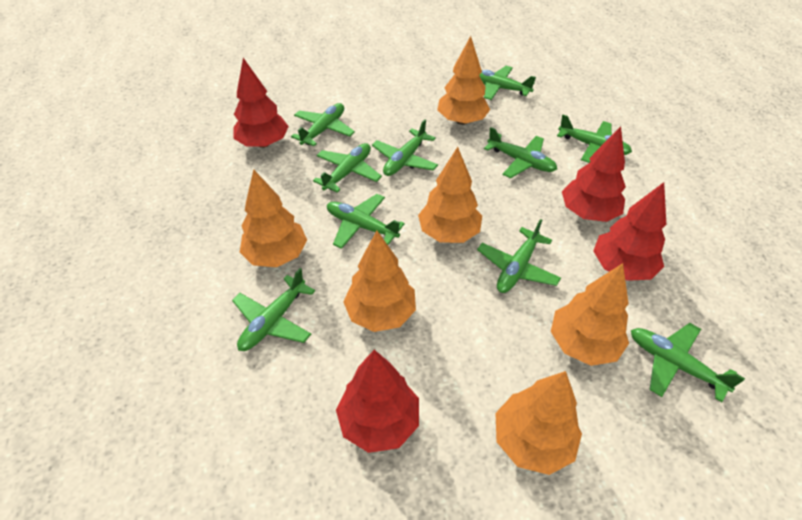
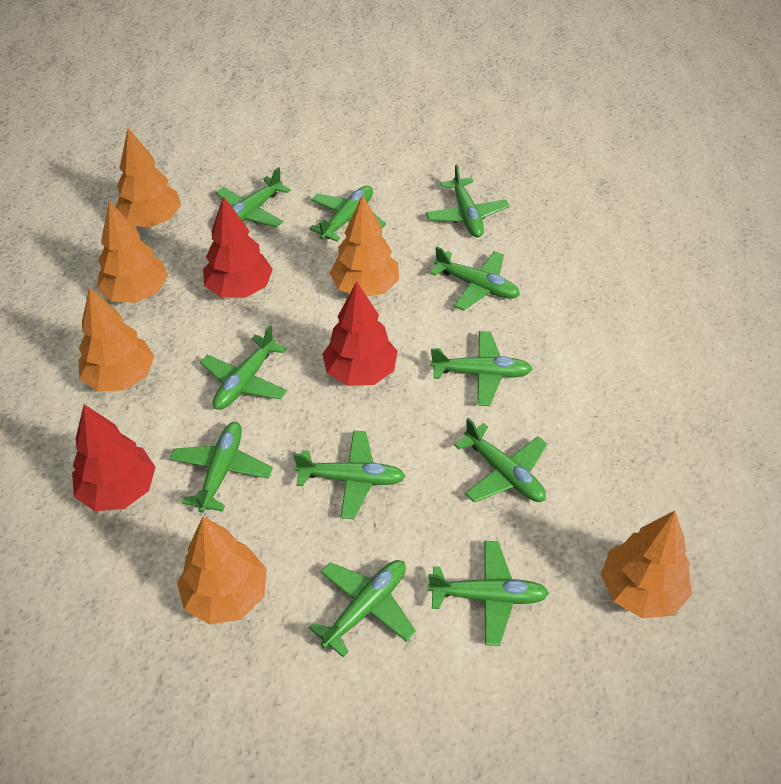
green plane: [232,268,315,351] [291,103,355,146] [313,143,382,193] [327,194,405,249] [372,119,438,176] [477,219,561,293] [479,66,536,100] [484,127,557,178] [557,115,632,163] [631,323,745,402] = 10 -> [170,422,273,513] [200,325,287,410] [216,167,291,227] [293,430,406,519] [309,186,386,242] [309,560,416,657] [426,164,509,237] [428,541,549,646] [430,246,520,311] [430,331,532,406] [454,418,547,503] = 11
red tree: [234,58,289,148] [336,350,419,453] [562,126,626,222] [593,182,666,281] = 4 -> [72,404,156,511] [203,196,273,298] [322,281,397,386] = 3

